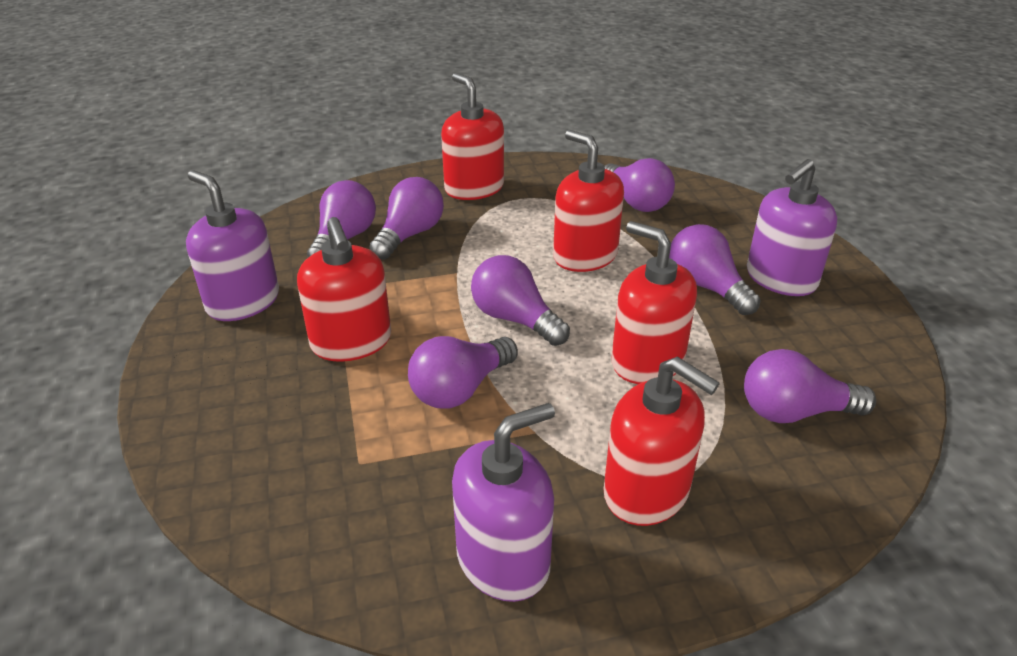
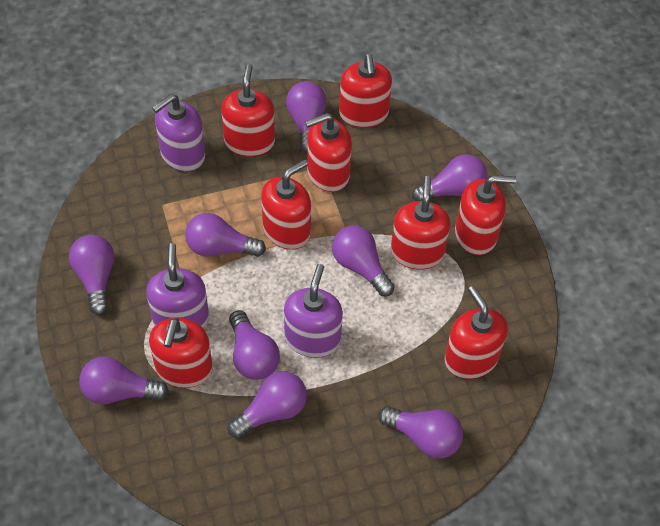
purple light bulb: [307,180,376,258] [369,177,444,260] [408,336,518,408] [471,255,570,346] [605,158,675,212] [669,224,761,315] [744,349,876,423] = 7 -> [69,235,114,315] [79,356,169,404] [185,213,266,257] [227,371,307,439] [229,310,280,380] [286,81,327,153] [332,226,395,296] [378,406,463,459] [412,154,487,201] = 9
red soap dispenser: [297,217,391,362] [441,73,504,200] [553,130,624,272] [603,356,720,526] [612,221,697,384] = 5 -> [149,318,213,388] [221,64,275,157] [261,159,311,250] [305,113,352,192] [339,54,392,128] [391,176,451,270] [444,286,508,379] [455,175,517,255] = 8

